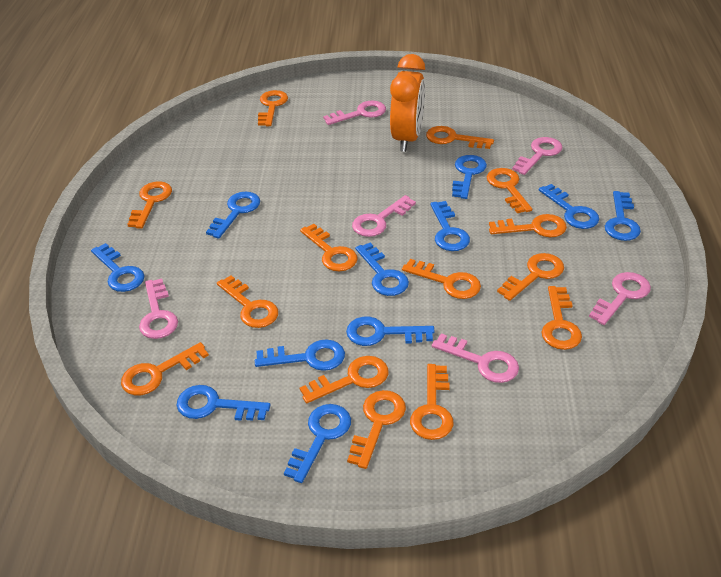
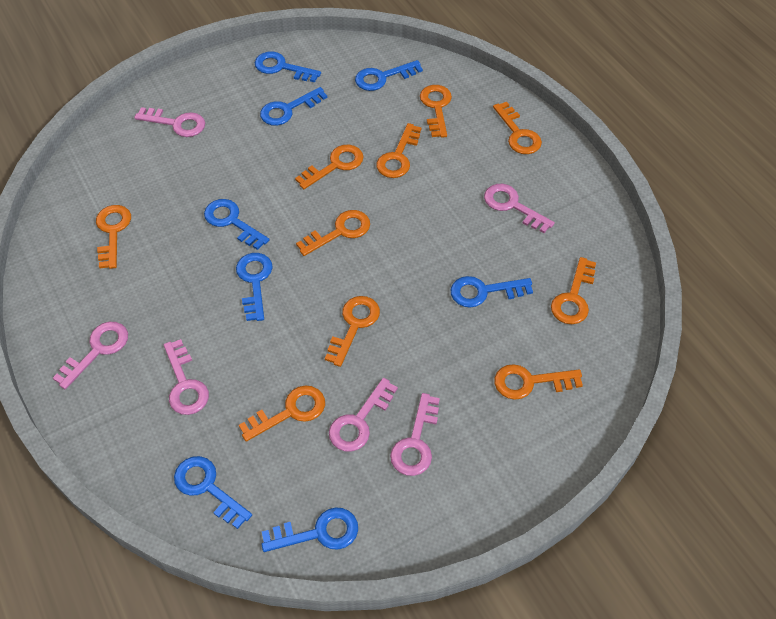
blue key: [91,243,145,292] [177,385,270,421] [206,192,260,239] [255,339,345,371] [284,404,351,483] [346,317,435,346] [355,243,409,296] [430,201,470,251] [452,155,487,199] [539,184,599,229] [605,191,641,241] = 11 -> [174,456,252,529] [204,199,270,250] [236,253,273,321] [255,52,321,82] [260,87,327,126] [261,507,358,552] [355,60,423,91] [451,276,533,307] = 8
orange clock: [390,54,425,152] = 1 -> none = 0
orange key: [121,342,209,395] [127,181,172,229] [217,275,278,328] [258,90,288,126] [300,224,357,271] [300,356,388,403] [347,390,406,469] [402,259,481,299] [410,364,453,440] [426,126,494,149] [487,168,532,213] [489,214,567,237] [497,253,564,301] [542,286,582,350] = 14 -> [96,205,131,269] [239,386,325,442] [295,145,363,189] [296,210,370,256] [325,296,380,367] [376,123,422,178] [420,85,452,138] [493,102,542,154] [494,364,583,400] [551,257,596,324] = 10

